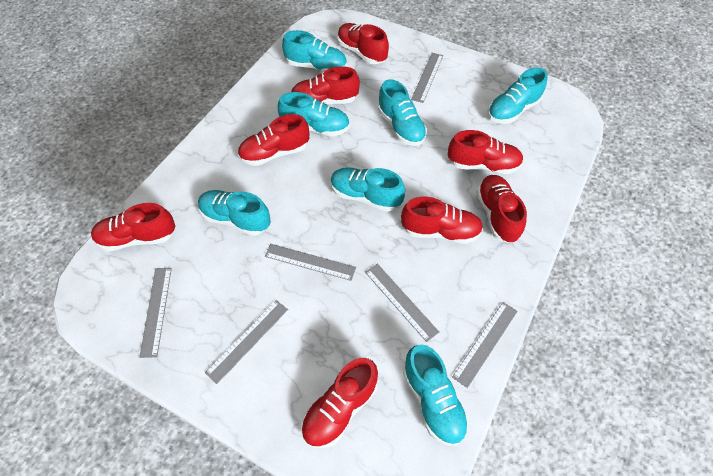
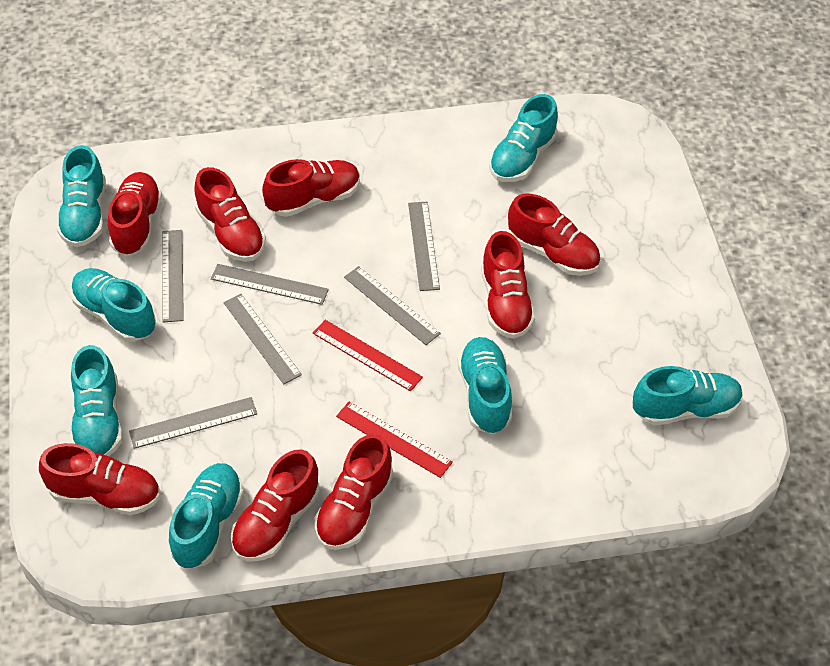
red ruler: none = 0 -> [313,320,423,391] [336,402,453,478] = 2

